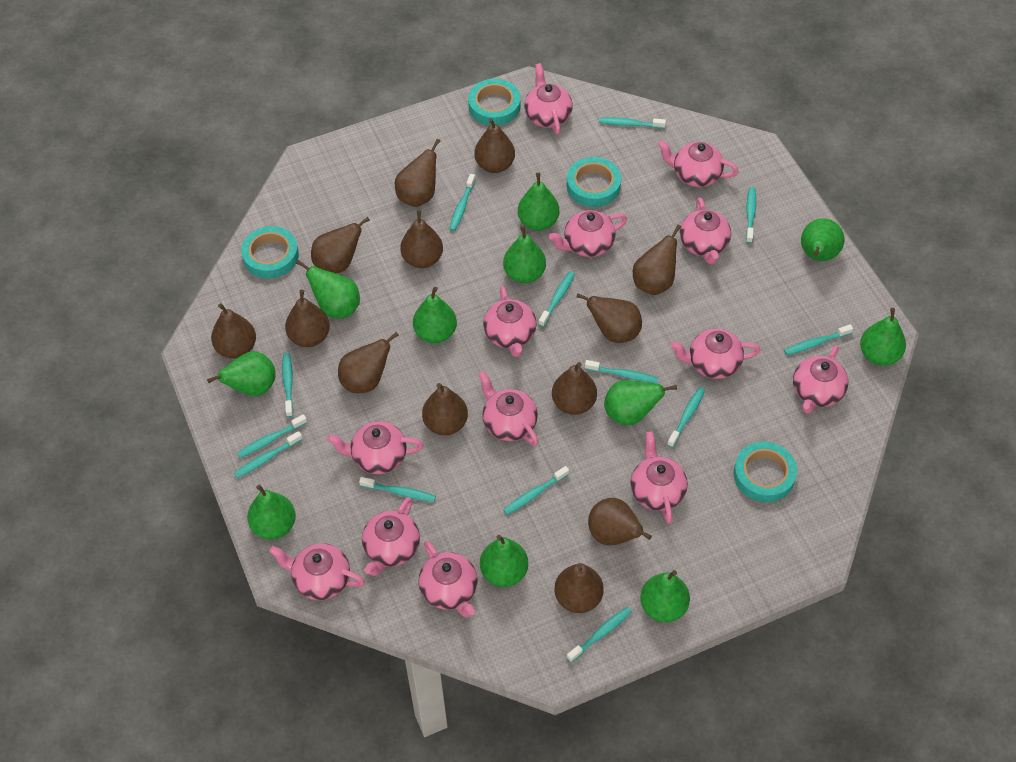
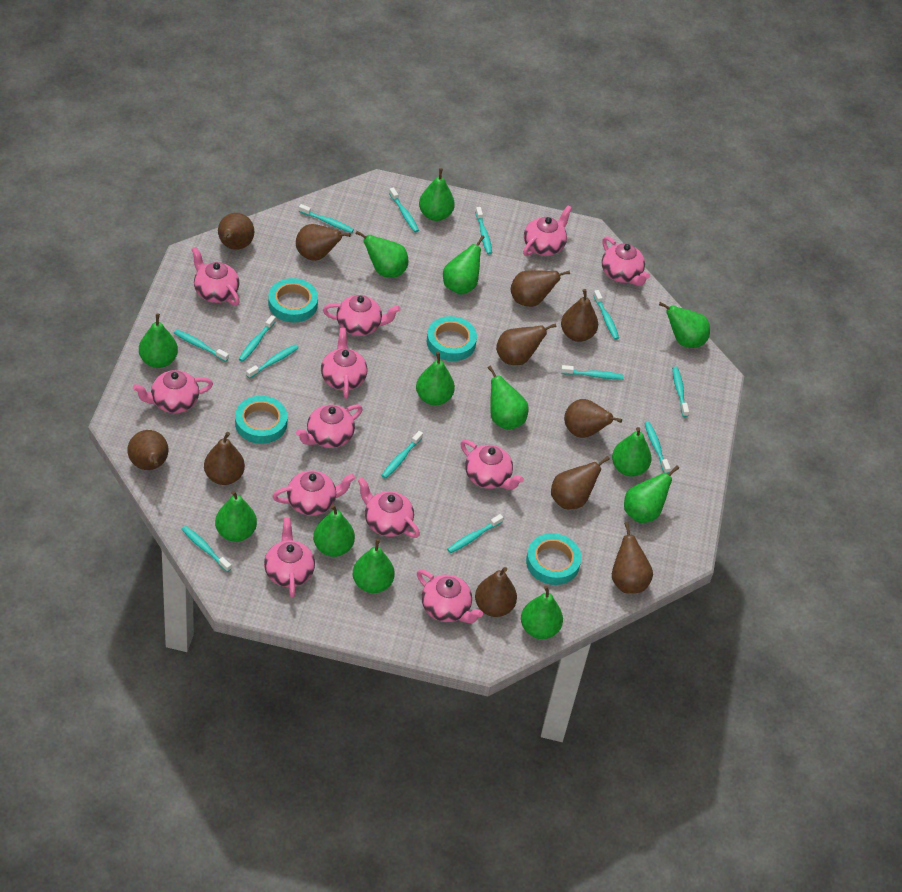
brown pear: [211,303,256,358] [285,290,330,347] [311,217,370,273] [338,332,399,393] [395,139,440,207] [400,210,443,268] [422,383,468,435] [474,118,515,173] [552,362,597,415] [554,563,604,613] [576,293,642,343] [588,498,652,546] [633,224,681,295] = 13 -> [127,430,169,470] [204,432,245,485] [218,213,254,250] [296,224,351,261] [475,567,517,617] [496,323,557,365] [511,270,570,307] [551,456,610,509] [561,289,598,342] [564,399,622,438] [612,522,653,594] = 11
green pear: [207,351,276,396] [247,484,296,540] [296,260,360,319] [413,287,457,343] [480,535,528,587] [503,226,546,283] [518,172,559,231] [604,380,677,425] [640,570,690,622] [801,218,845,261] [860,308,906,366] = 11 -> [139,313,178,368] [215,490,257,542] [313,504,355,557] [353,539,395,593] [355,231,408,278] [416,352,455,405] [419,168,455,221] [443,235,485,295] [488,365,529,430] [521,586,563,639] [612,427,652,477] [624,465,679,523] [659,302,710,348] = 13
pink teapot: [269,543,365,600] [327,421,424,474] [362,497,420,576] [418,541,478,617] [479,371,539,446] [483,286,537,357] [524,63,573,135] [549,210,627,257] [630,431,688,524] [657,140,739,187] [670,329,761,379] [680,197,731,264] [793,345,848,414] = 13 -> [133,370,213,413] [191,247,240,306] [264,518,315,598] [272,470,355,516] [296,404,363,448] [321,328,368,399] [323,295,400,336] [357,477,420,538] [417,570,483,623] [460,440,524,490] [523,205,572,256] [602,237,650,286] = 12

